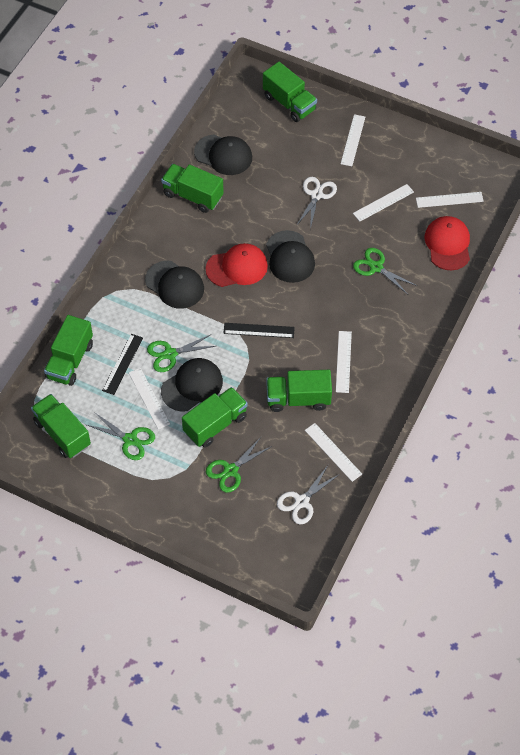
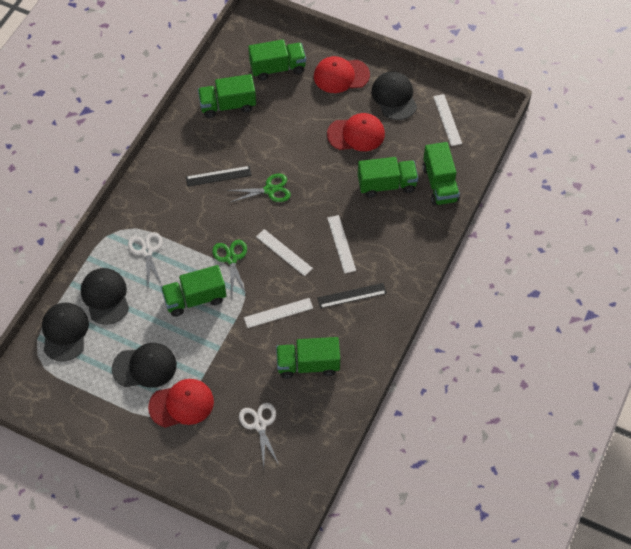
green scissors: [87,412,155,460] [147,334,216,372] [206,436,272,493] [353,248,417,294] = 4 -> [212,240,247,294] [227,173,291,203] = 2
red cap: [205,243,268,287] [425,216,470,270] = 2 -> [148,379,214,428] [314,56,370,93] [327,113,385,151] = 3
white ruler: [129,368,170,429] [305,423,362,482] [336,331,352,393] [341,114,365,166] [353,184,414,221] [416,192,484,208] = 6 -> [244,298,313,328] [256,229,313,276] [327,215,356,274] [433,94,462,146] = 4

